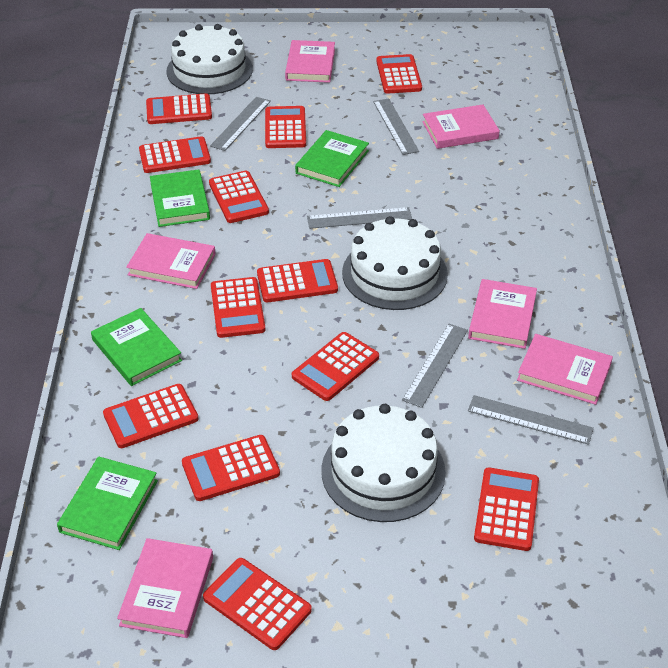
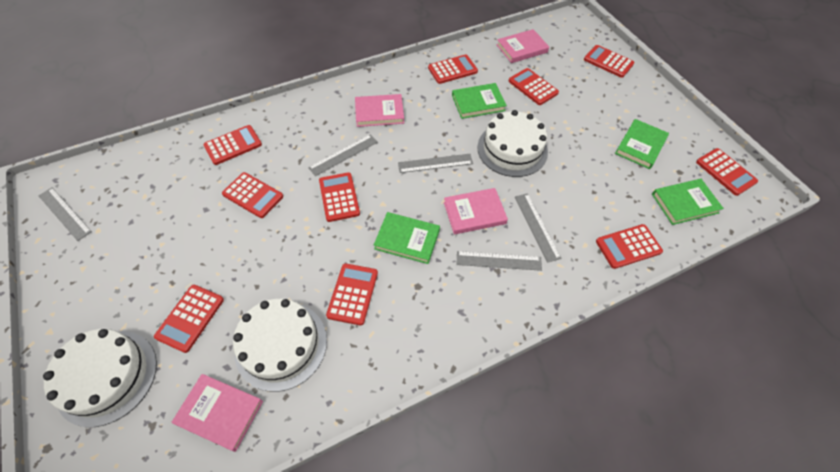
pink book: [117,538,213,638] [126,233,216,289] [285,40,335,83] [422,104,500,149] [468,279,537,349] [517,334,613,405] = 6 -> [172,374,263,452] [355,94,404,127] [444,188,508,234] [496,29,549,63] = 4
red calculator: [103,384,199,448] [139,136,211,173] [146,93,212,124] [182,435,280,501] [203,558,312,650] [209,171,269,223] [211,277,265,338] [257,259,338,302] [265,106,306,148] [292,332,379,401] [376,54,422,94] [474,467,539,551] = 12 -> [154,285,224,353] [203,125,262,165] [222,172,283,218] [319,172,360,222] [326,263,378,325] [428,54,478,84] [509,68,559,105] [584,45,635,78] [596,224,663,269] [696,148,758,196] = 10

